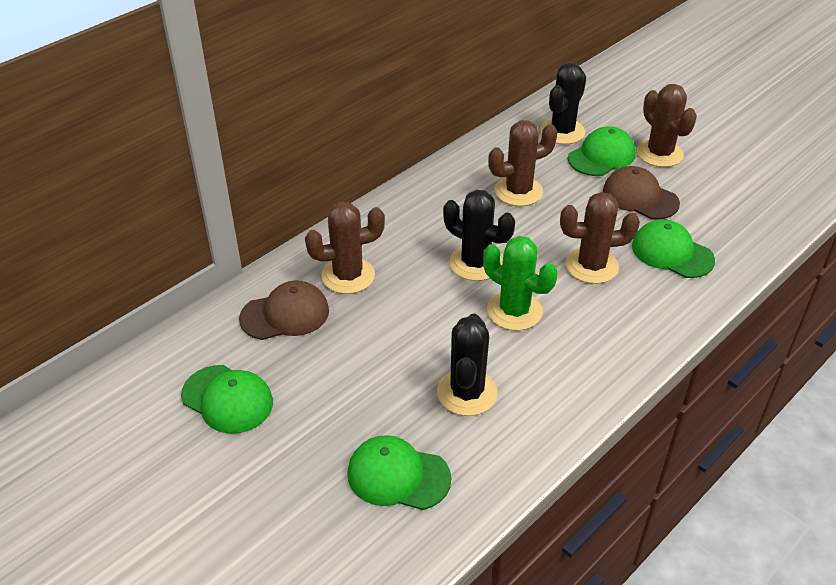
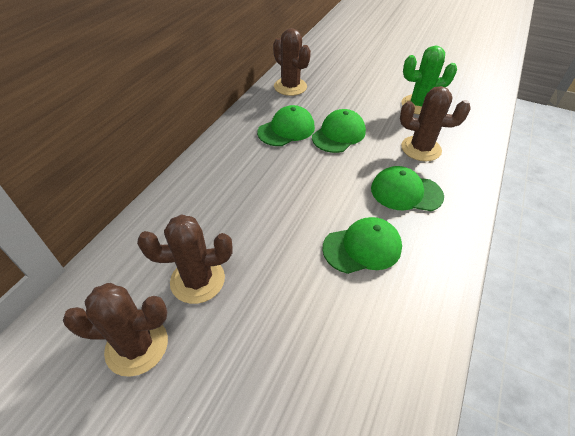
black cactus: [437,314,497,416] [443,190,515,281] [540,63,586,144] = 3 -> none = 0
brown cap: [239,280,329,340] [603,166,680,219] = 2 -> none = 0

